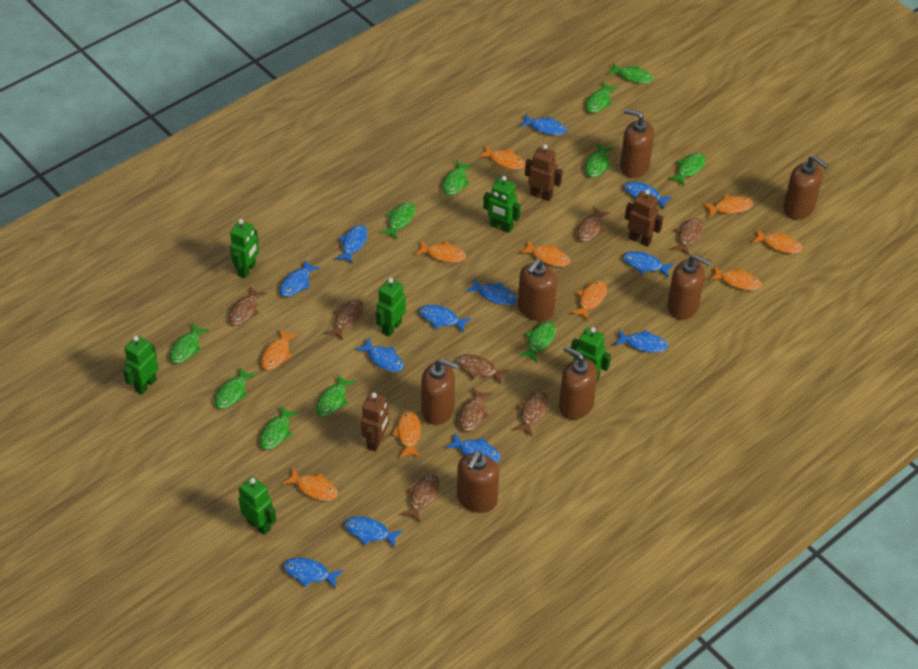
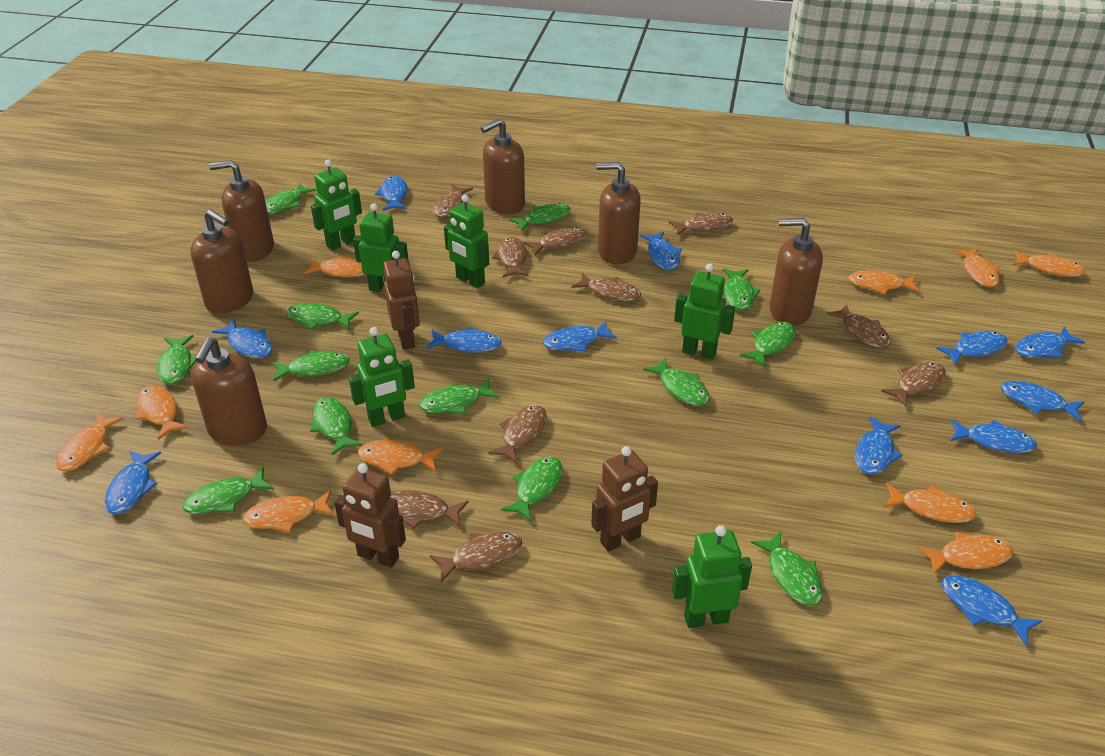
brown fish: [229,287,267,326] [325,299,363,340] [400,474,440,522] [456,354,510,384] [458,387,492,431] [513,392,549,437] [576,206,611,242] [671,218,703,255] = 8 -> [391,490,469,529] [430,532,522,583] [433,184,473,218] [488,405,547,464] [492,237,529,278] [523,227,587,255] [571,273,641,301] [669,213,733,236] [826,304,891,348] [881,362,946,407] = 10
brown soap dispenser: [421,358,458,425] [457,451,499,513] [518,258,557,321] [559,346,598,420] [620,109,654,178] [667,254,711,320] [783,156,828,219] = 7 -> [190,209,253,314] [191,337,267,446] [209,160,274,262] [481,118,525,214] [596,162,641,264] [769,218,823,325] = 6
green fish: [170,323,209,364] [215,367,256,409] [260,405,299,450] [316,374,356,417] [380,202,415,239] [442,160,473,195] [519,321,556,362] [585,143,614,177] [586,82,618,113] [607,62,654,84] [668,153,705,186] = 11 -> [157,335,196,385] [183,467,274,514] [265,183,316,214] [273,350,350,381] [286,303,359,330] [310,397,362,455] [419,379,499,414] [501,456,563,522] [509,203,570,232] [643,358,710,406] [722,268,760,311] [740,322,795,367] [751,532,823,606] = 13

